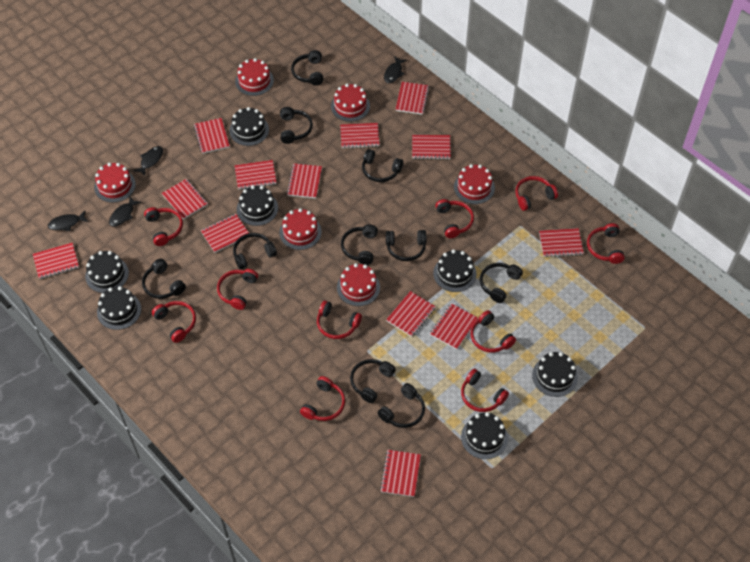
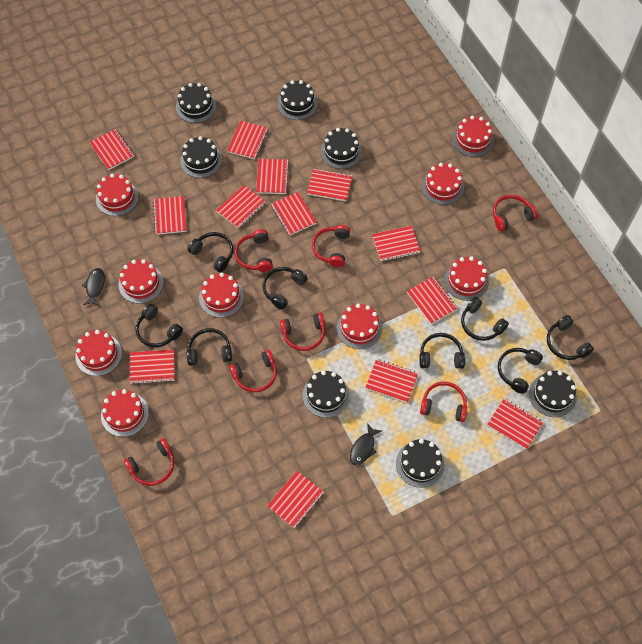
black fish: [48,211,88,231] [109,197,142,227] [133,146,163,176] [384,56,407,83] = 4 -> [82,268,105,306] [350,423,382,466] = 2
black headphones: [142,259,186,299] [233,233,277,269] [280,107,313,144] [291,50,323,86] [341,224,378,265] [350,359,396,403] [362,149,403,182] [378,383,425,428] [386,230,426,261] [480,263,523,303] = 10 -> [135,304,183,347] [186,328,232,366] [188,232,233,272] [262,267,308,310] [419,333,465,369] [461,297,509,341] [498,348,543,394] [547,315,594,360] = 8
red cake: [94,163,136,203] [235,58,274,96] [279,208,322,250] [331,84,370,122] [337,263,380,306] [454,164,495,204] = 6 -> [75,330,122,376] [96,174,139,216] [101,389,149,437] [119,259,163,304] [199,273,244,318] [337,304,382,349] [422,163,464,205] [444,257,489,301] [452,116,494,157] = 9
red headphones: [144,207,183,246] [152,301,196,343] [217,269,258,310] [300,376,345,421] [317,301,362,339] [435,199,474,238] [461,369,509,412] [470,310,516,353] [515,176,558,211] [587,223,625,264] = 10 -> [124,438,174,486] [229,350,277,392] [235,229,273,272] [280,313,325,351] [312,225,350,267] [420,381,467,422] [493,195,538,231] = 7

